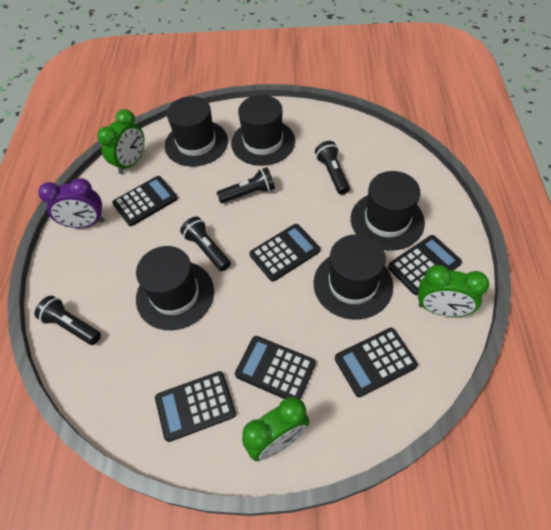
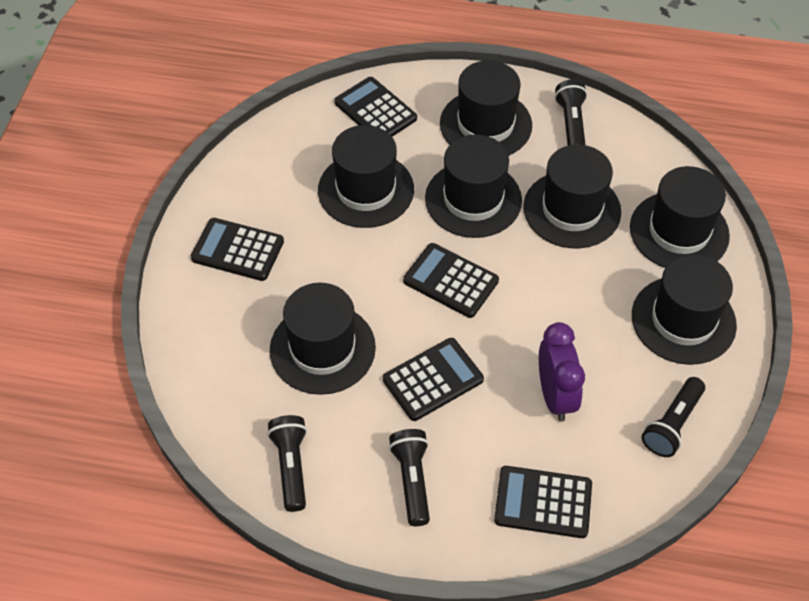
black calculator: [112,176,178,226] [155,371,236,442] [235,336,316,400] [250,224,320,282] [335,328,418,397] [388,235,462,295] = 6 -> [191,218,284,281] [334,77,417,137] [383,338,484,421] [403,243,499,318] [494,466,592,538] = 5
black hat: [136,246,214,330] [165,96,228,167] [231,95,295,166] [314,234,393,320] [351,171,425,251] = 5 -> [270,283,376,395] [318,125,414,228] [425,134,522,238] [440,60,532,155] [523,145,621,249] [630,166,730,268] [632,254,737,365] = 7
green clock: [97,109,144,174] [242,397,310,461] [418,265,489,317] = 3 -> none = 0

